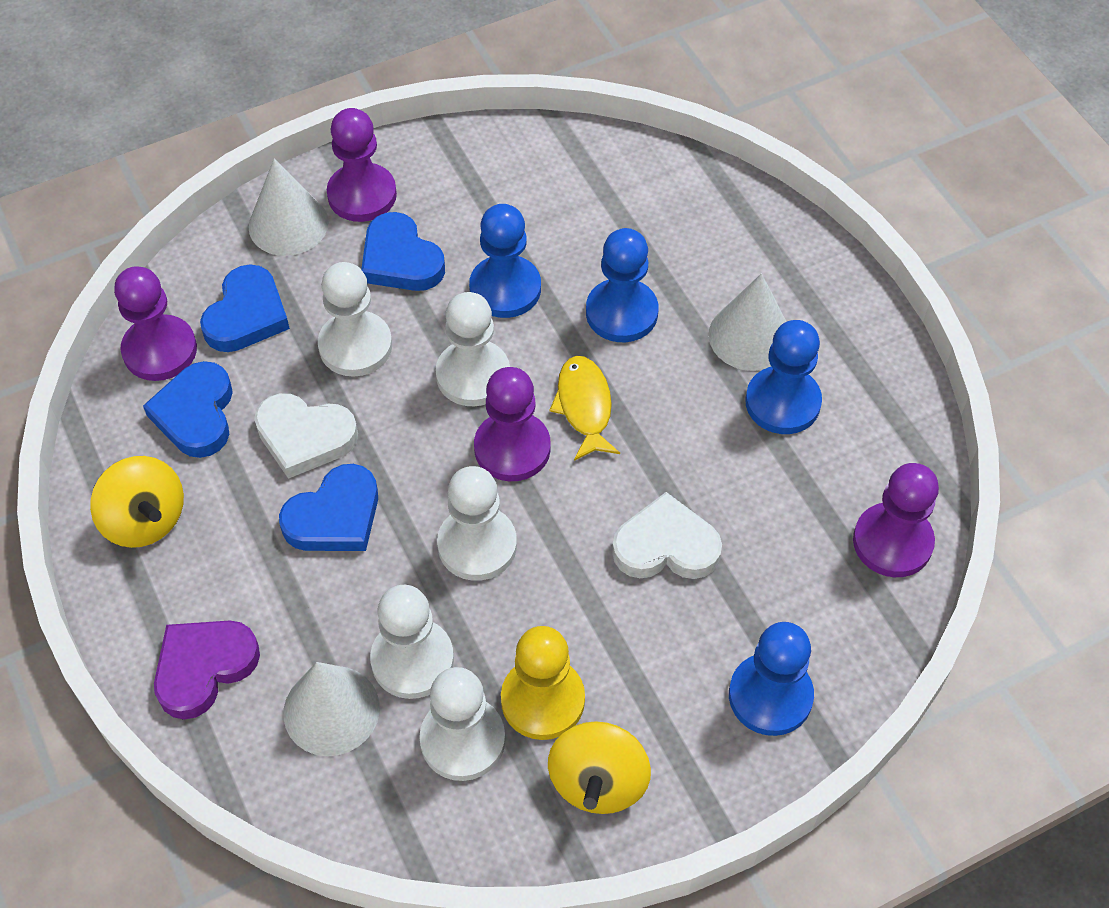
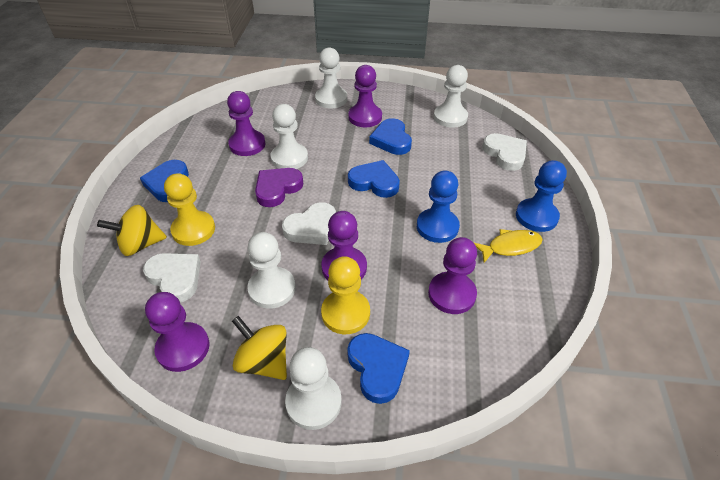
blue pawn: [469,204,541,318] [586,228,658,342] [729,622,814,736] [745,320,822,434] = 4 -> [417,170,460,243] [516,160,567,232] = 2
purple pawn: [114,266,197,381] [327,108,397,222] [474,367,551,481] [853,463,939,577] = 4 -> [145,292,209,372] [227,91,265,156] [321,211,367,280] [348,65,382,127] [428,237,477,314] = 5
white cone: [248,159,329,256] [283,662,380,756] [708,273,787,371] = 3 -> none = 0
white heart: [254,393,358,479] [612,492,722,579] = 2 -> [143,253,201,302] [282,202,336,245] [483,133,527,171] = 3
yellow pawn: [501,626,585,740] = 1 -> [164,173,215,246] [321,256,370,334] = 2

